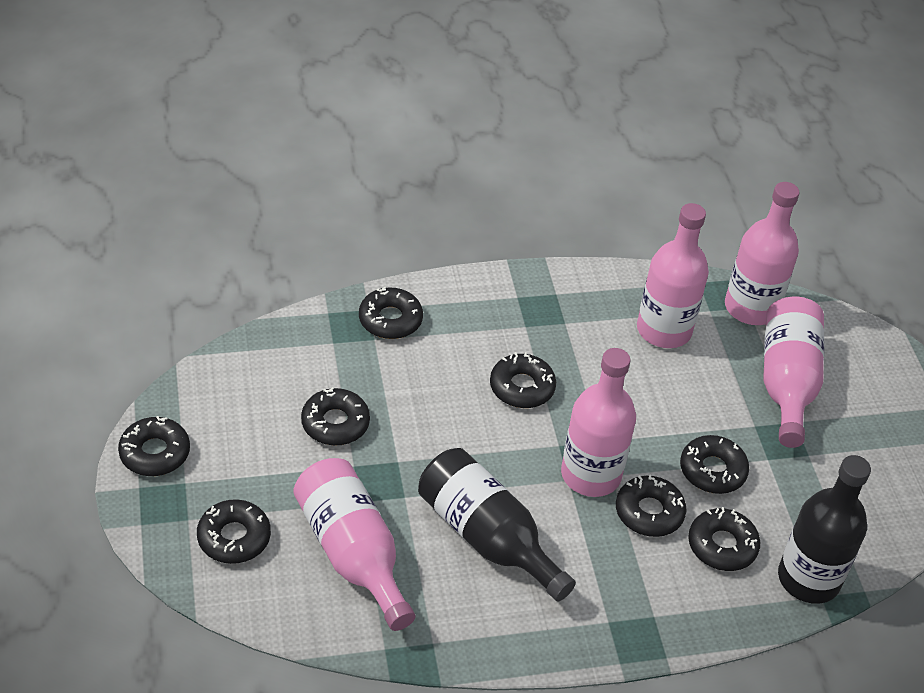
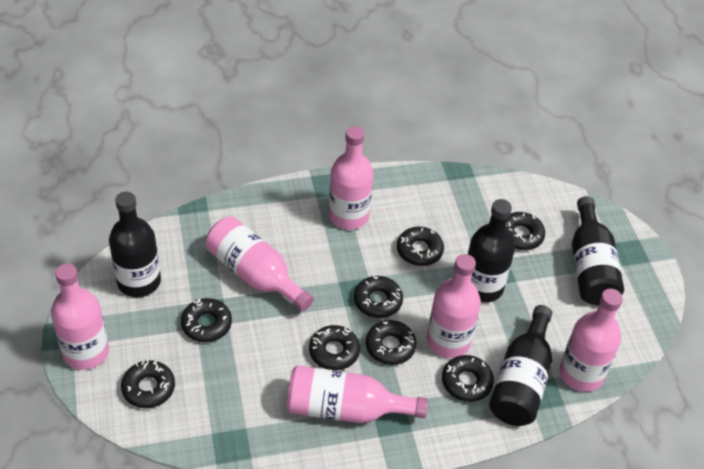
black bottle: [418,448,576,602] [778,455,871,604] = 2 -> [109,192,161,297] [467,199,515,303] [489,305,552,426] [572,196,624,306] = 4
pink bottle: [294,458,415,631] [561,348,636,497] [637,203,709,348] [725,182,800,325] [763,296,824,448] = 5 -> [51,263,109,370] [206,216,314,312] [287,365,428,423] [329,126,373,230] [427,254,481,358] [559,289,623,392] = 6

